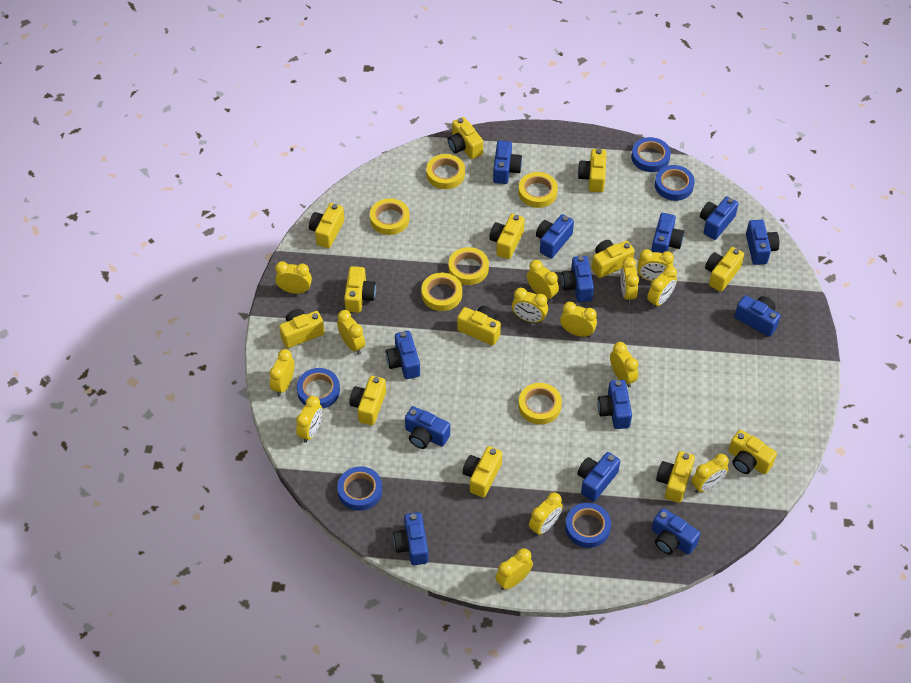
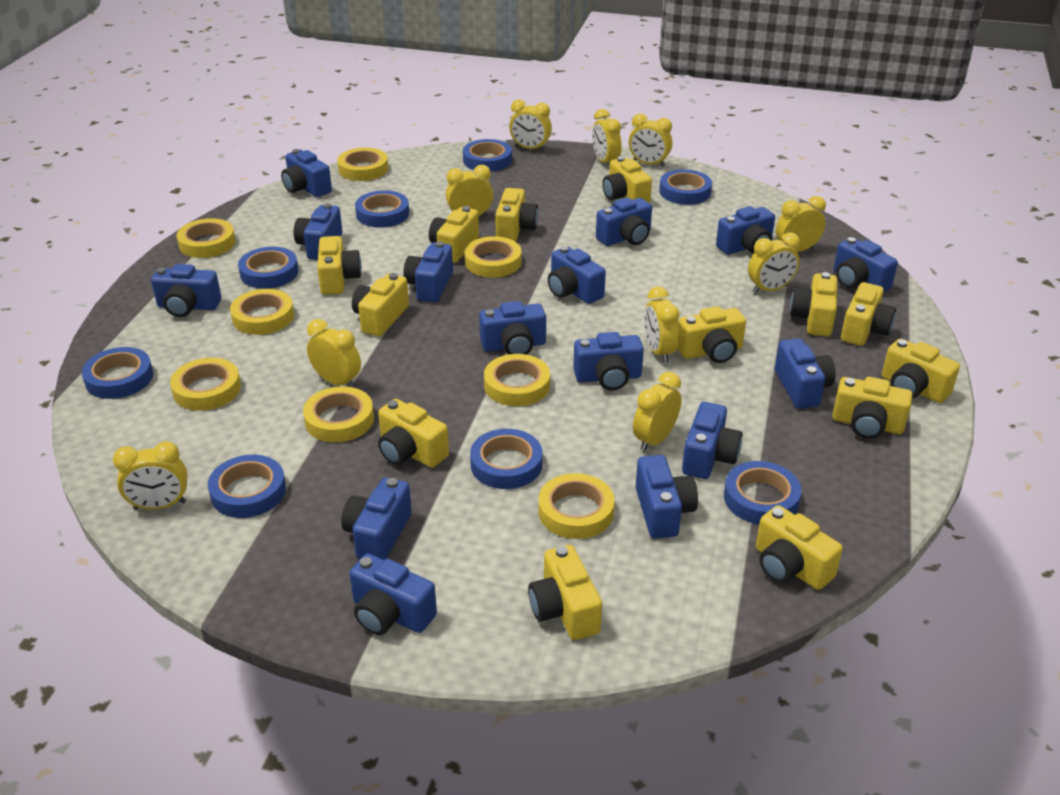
blue camera: [386,331,420,379] [393,512,428,565] [405,406,450,449] [493,141,522,184] [536,214,574,258] [561,256,594,302] [577,452,620,501] [597,380,632,429] [651,213,684,253] [652,508,700,555] [700,196,738,240] [735,295,781,337] [746,220,780,265] = 13 -> [151,264,221,317] [281,149,332,197] [294,203,342,260] [341,477,412,560] [349,554,437,635] [403,241,453,302] [479,301,546,355] [548,246,606,304] [573,332,644,390] [596,197,652,246] [636,455,698,538] [682,402,743,479] [716,206,775,255] [775,339,836,409] [834,237,898,293] = 15
blue tape: [297,368,340,409] [337,466,382,511] [565,503,611,548] [631,137,671,172] [655,165,695,201] = 5 -> [82,347,153,399] [208,455,286,518] [238,247,299,289] [355,190,409,228] [463,139,512,172] [470,429,542,489] [659,169,712,205] [724,461,802,524] = 8
yellow clock: [269,349,294,396] [275,261,312,294] [296,396,323,443] [337,310,365,354] [495,548,533,590] [512,288,548,323] [527,260,559,302] [529,492,563,536] [560,302,597,337] [610,342,638,388] [620,257,639,304] [637,249,674,281] [647,266,677,308] [691,454,729,493] = 14 -> [113,441,187,510] [307,319,361,388] [446,165,493,216] [509,99,552,151] [592,109,622,164] [629,113,673,167] [633,372,682,452] [645,286,680,363] [748,233,800,294] [776,196,826,252] = 10
yellow tape: [370,198,410,235] [421,273,462,311] [426,154,465,189] [448,247,489,285] [518,172,558,208] [518,383,562,424] = 6 -> [170,358,241,411] [177,218,235,258] [230,289,294,335] [303,386,374,442] [337,148,388,181] [465,236,522,278] [484,354,550,406] [539,473,615,539] = 8

